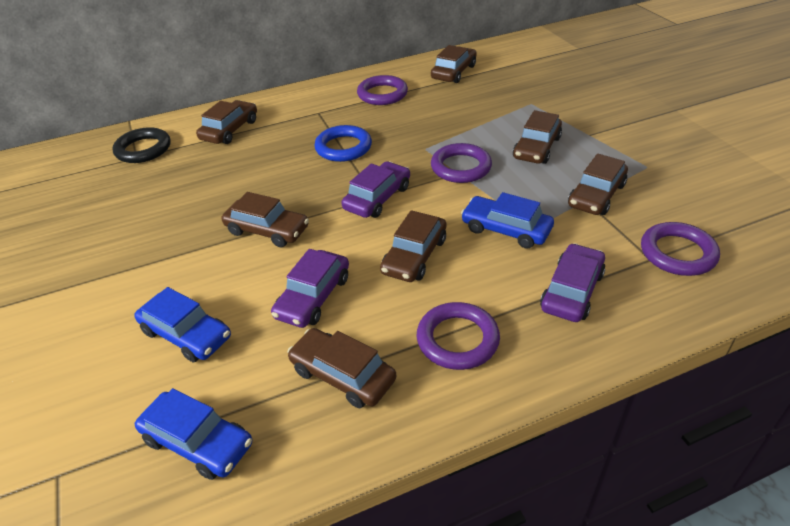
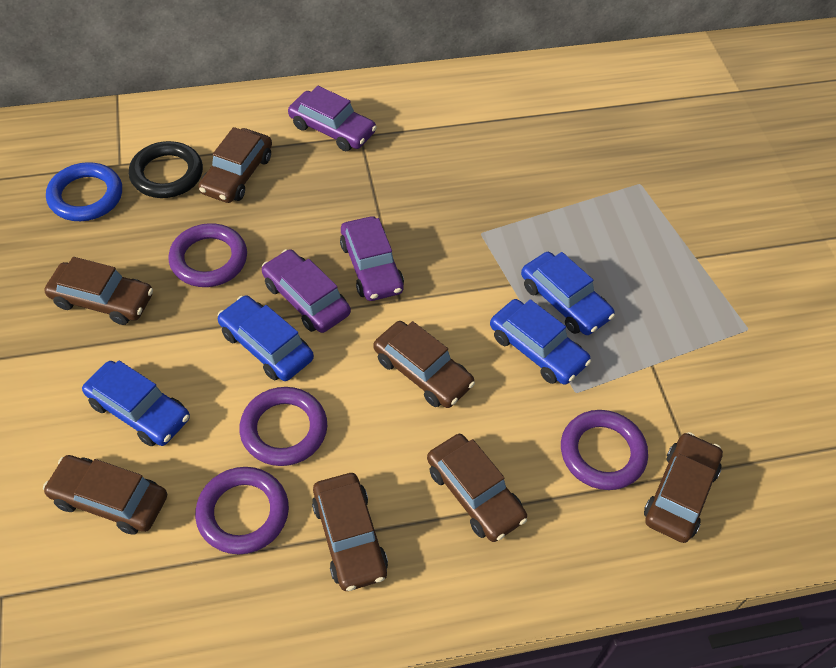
blue car: [134,287,231,362] [135,388,252,480] [461,192,554,249] = 3 -> [82,360,190,447] [218,296,314,381] [490,299,591,385] [521,252,615,335] = 4

